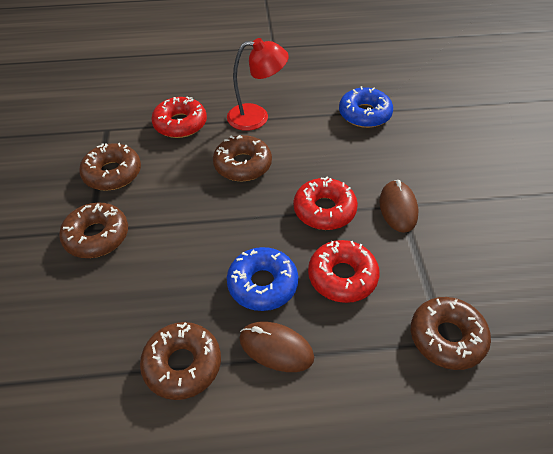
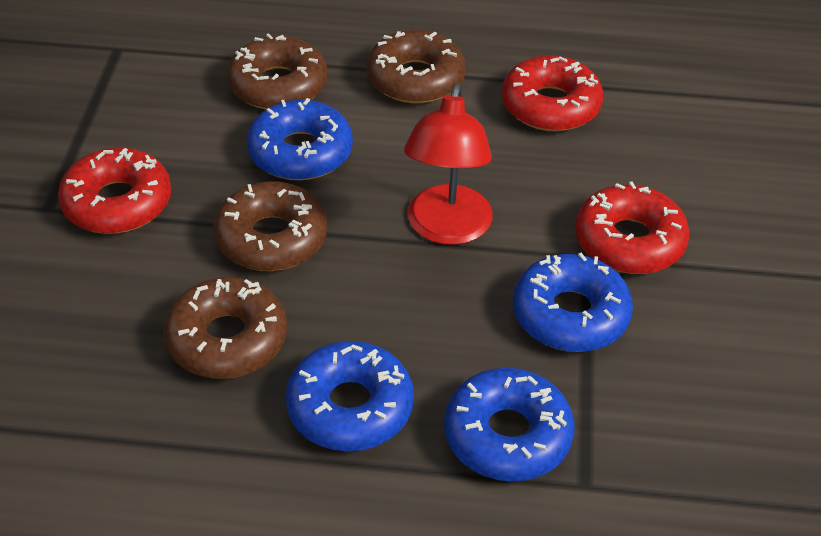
blue donut: [227,247,298,311] [339,86,393,128] = 2 -> [246,98,353,180] [286,341,414,451] [444,368,574,482] [513,252,633,352] = 4
brown donut: [59,202,128,258] [79,143,141,191] [140,322,221,400] [213,135,272,181] [411,297,491,370] = 5 -> [163,277,287,379] [213,181,327,271] [227,33,327,109] [367,30,466,103] = 4
brown mouse: [239,322,314,372] [379,180,418,233] = 2 -> none = 0

